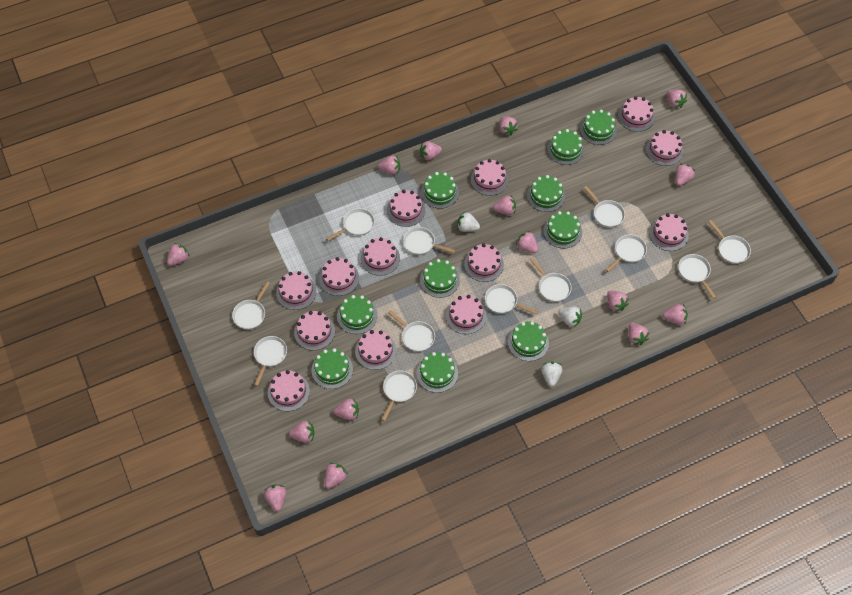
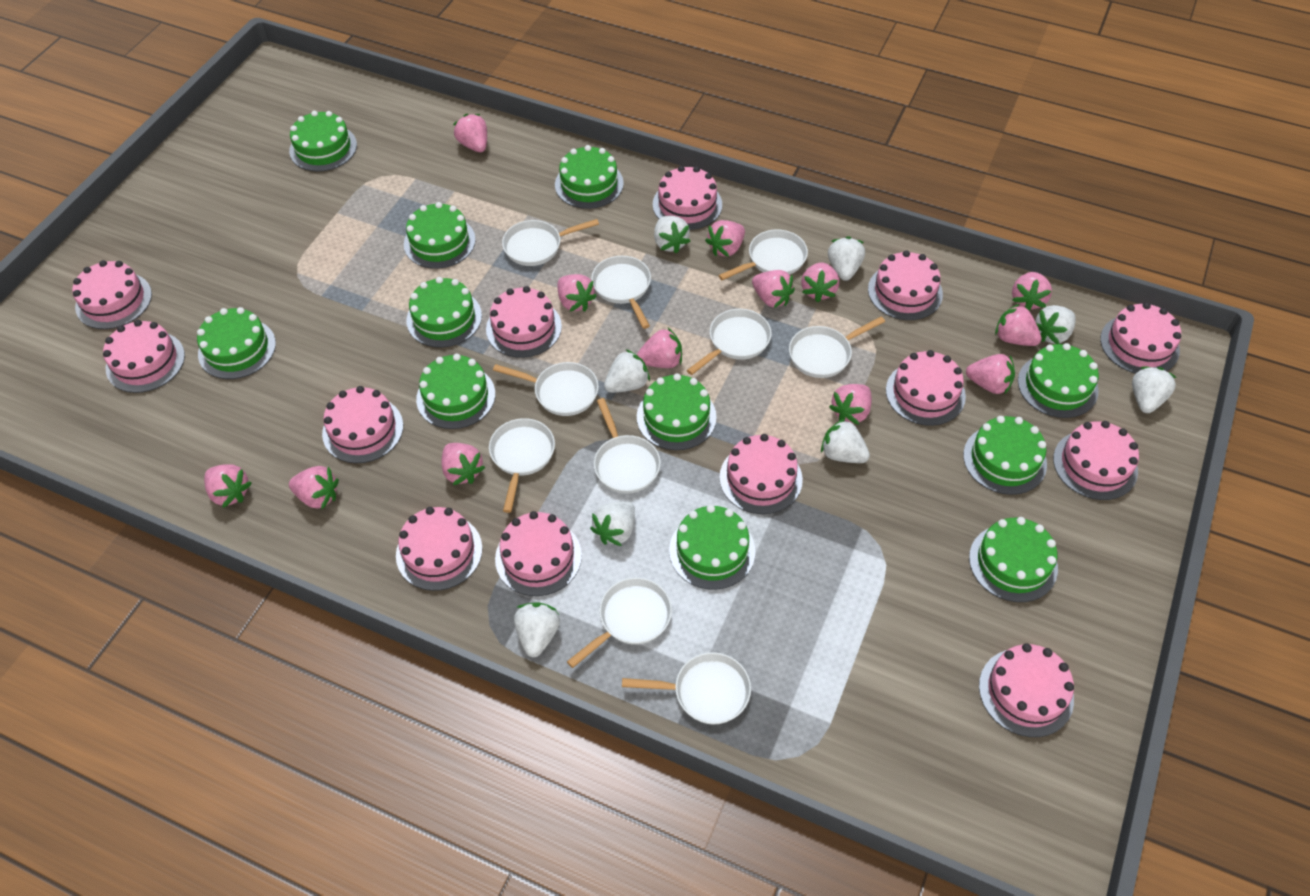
green cake: [311,348,353,389] [337,295,377,334] [417,352,458,393] [420,259,460,298] [421,172,459,209] [508,321,549,361] [527,175,565,212] [543,211,582,248] [547,129,585,165] [580,110,617,145] = 10 -> [197,307,276,379] [289,111,357,172] [404,202,476,269] [406,277,482,348] [416,354,495,429] [555,145,624,209] [637,373,717,450] [669,505,755,590] [963,416,1047,495] [969,517,1058,602] [1018,343,1099,418] = 11
pink strawberry: [167,243,190,266] [264,485,286,511] [289,421,314,443] [325,463,348,489] [334,399,359,420] [378,155,400,175] [420,141,442,161] [493,196,516,215] [499,116,518,136] [516,231,538,253] [607,291,629,312] [628,323,649,345] [663,304,688,325] [667,90,687,108] [675,164,695,186] = 15 -> [204,464,252,508] [289,466,339,509] [441,443,485,485] [453,114,487,152] [557,274,597,311] [637,328,682,368] [705,220,745,257] [752,270,795,308] [801,262,839,303] [829,384,872,425] [966,354,1015,395] [995,304,1042,346] [1012,272,1052,310] = 13
white pan: [232,281,270,330] [254,336,287,386] [326,208,375,241] [381,370,417,421] [388,310,435,352] [403,227,455,255] [485,284,538,315] [530,257,572,302] [584,186,625,228] [606,234,647,272] [678,254,716,299] [709,220,751,264] = 12 -> [489,418,555,513] [493,362,599,416] [502,219,599,266] [567,578,672,668] [591,256,651,329] [594,398,661,494] [622,652,751,724] [687,309,772,375] [718,229,808,280] [789,316,885,378] = 10
white strawberry: [457,212,480,232] [541,362,562,387] [558,307,582,327] = 3 -> [514,602,560,657] [590,501,635,546] [604,350,650,393] [654,216,690,253] [821,419,870,463] [828,236,865,281] [1036,305,1076,344] [1132,366,1177,413] = 8

